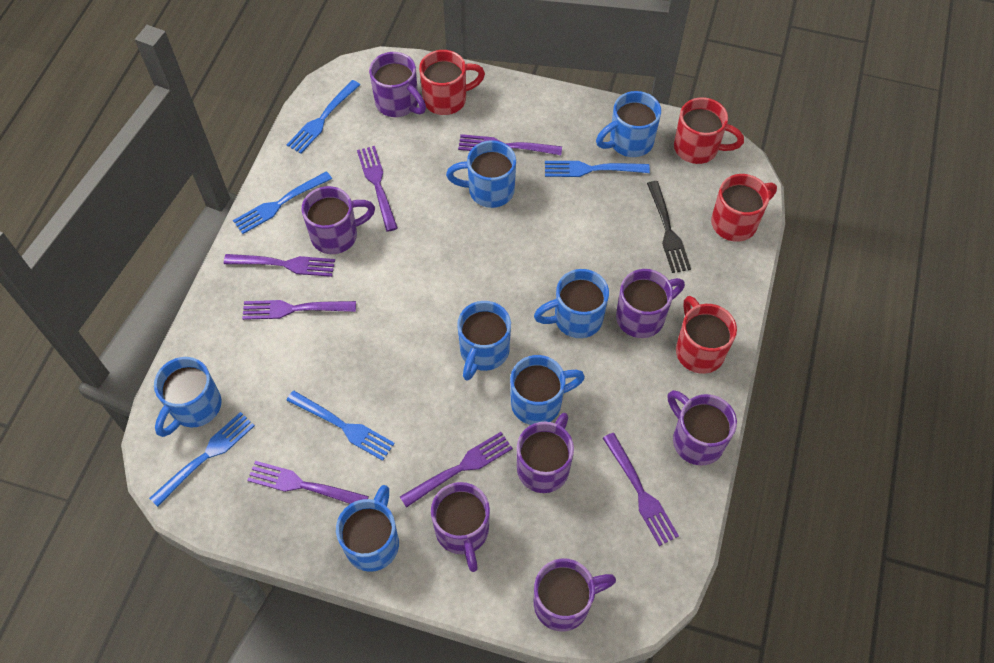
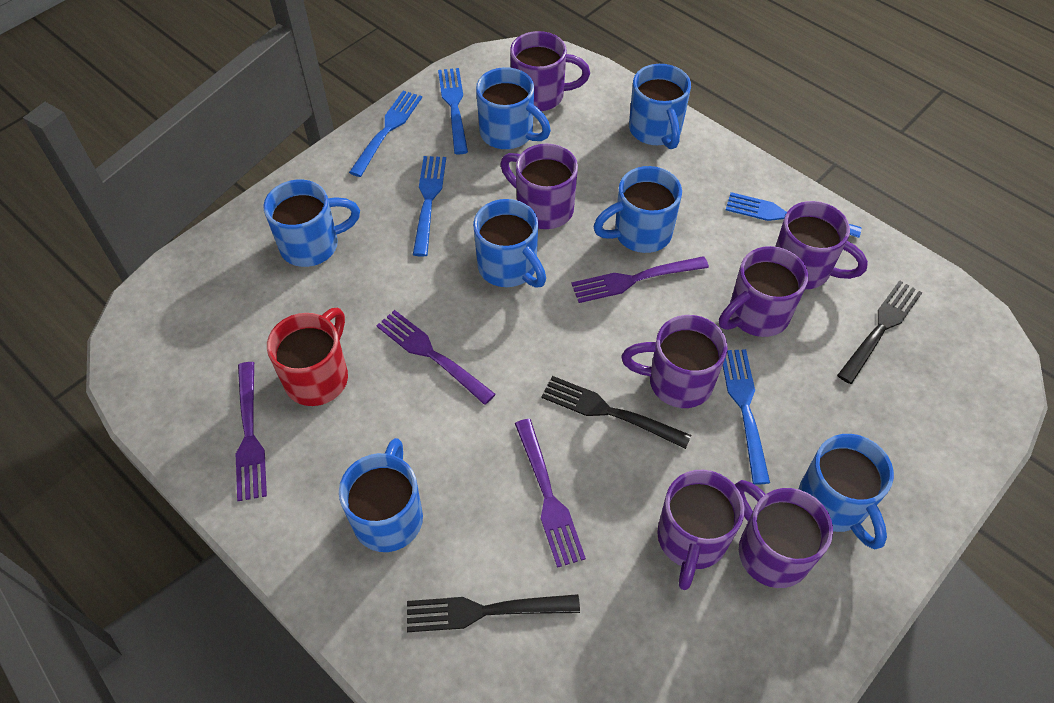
black fork: [647,181,691,273] = 1 -> [407,594,580,632] [541,376,691,449] [837,280,922,384] = 3
purple fork: [224,254,335,277] [242,300,356,320] [247,461,369,504] [357,146,398,232] [400,432,513,508] [458,134,562,155] [603,433,679,546] = 7 -> [236,362,267,501] [376,310,496,405] [515,419,586,568] [571,256,709,303] = 4
red mug: [419,50,485,115] [674,97,744,164] [676,296,737,374] [711,174,777,242] = 4 -> [267,308,348,406] = 1

